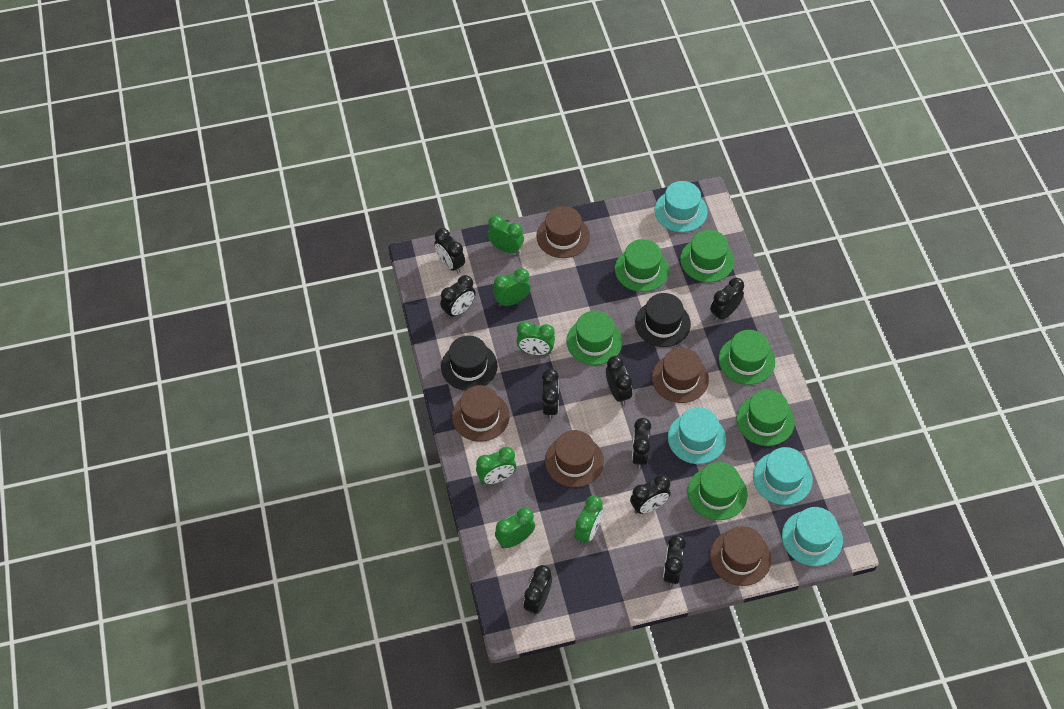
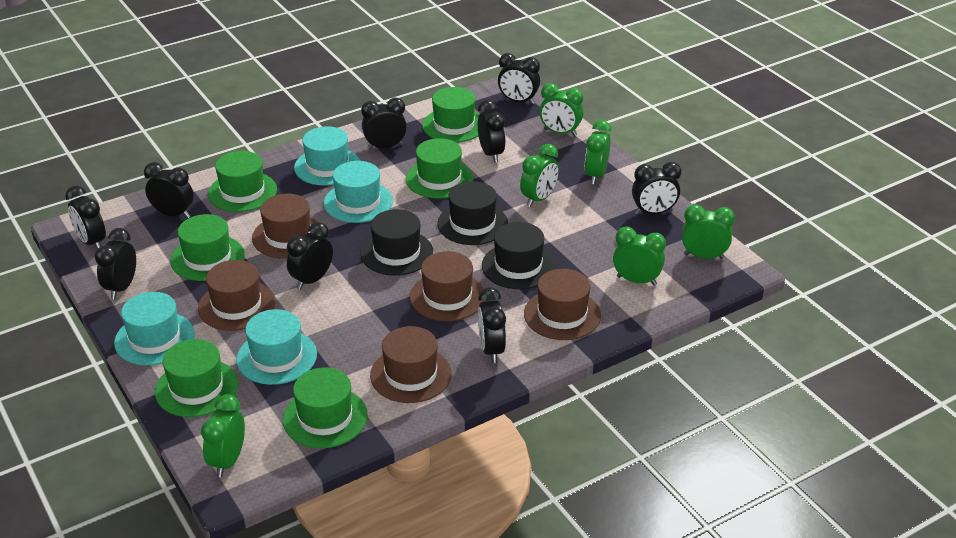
black hat: [441,335,498,390] [635,293,691,347] = 2 -> [361,209,433,276] [437,181,508,245] [482,222,555,289] = 3

